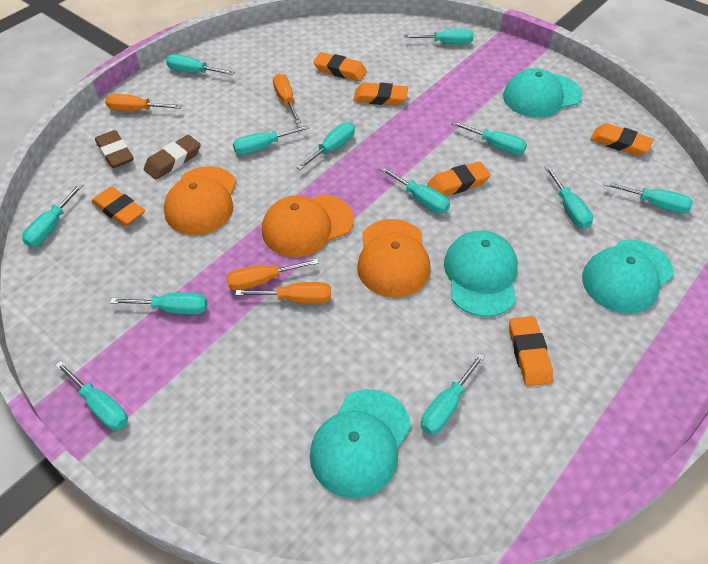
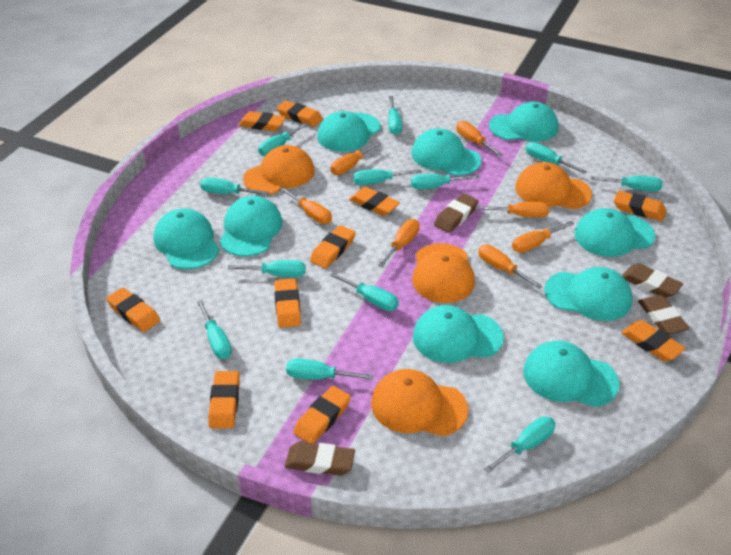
brown eraser: [95,130,133,168] [144,135,201,180] = 2 -> [285,442,355,476] [434,193,479,233] [622,263,683,298] [638,295,690,335] = 4
orange cap: [164,166,236,235] [262,195,354,257] [357,219,431,298] = 3 -> [243,145,315,195] [371,369,468,436] [412,243,475,303] [515,162,592,209] = 4
orange eraser: [91,186,145,226] [313,52,367,81] [353,82,408,106] [428,161,491,196] [509,316,553,386] [590,123,654,156] = 6 -> [106,287,161,332] [208,371,240,429] [239,111,286,131] [274,278,301,328] [277,100,323,127] [293,386,351,443] [310,225,356,269] [349,187,400,216] [614,191,667,221] [621,320,686,361] = 10
orange screwdriver: [105,94,182,111] [226,259,319,291] [235,282,331,304] [273,74,301,124] = 4 -> [279,187,332,224] [330,141,381,175] [378,219,419,267] [456,121,503,156] [476,202,549,217] [478,245,542,289] [512,221,574,253] = 7
turquoise cap: [310,389,411,498] [444,230,518,317] [503,68,582,118] [582,239,674,314] = 4 -> [154,208,220,269] [219,196,283,256] [317,111,381,152] [411,128,481,176] [413,305,504,363] [489,102,559,141] [523,341,619,407] [544,267,633,321] [575,208,655,257] = 9

